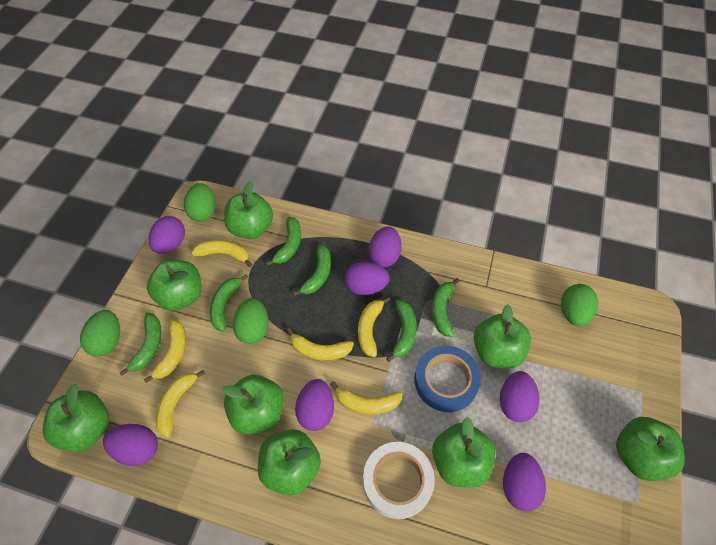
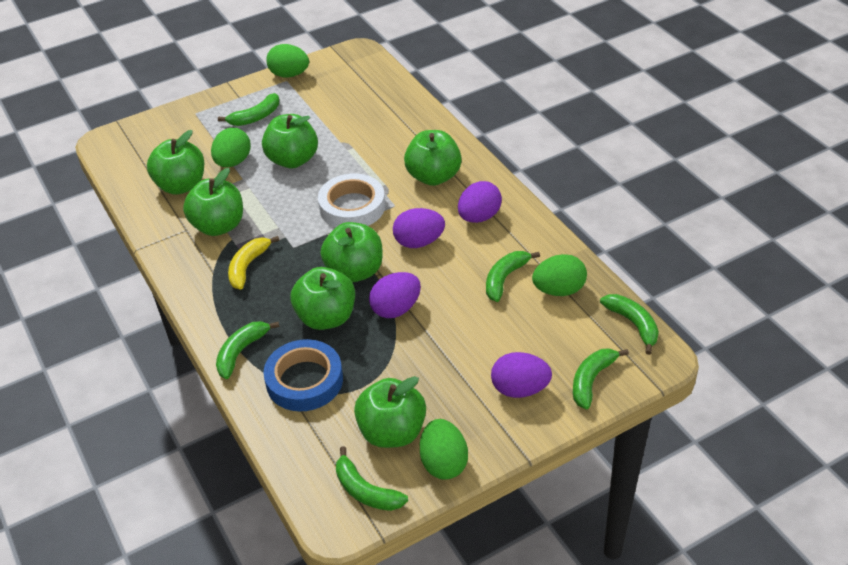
green apple: [43,384,109,452] [147,260,201,311] [222,375,284,434] [224,181,273,239] [258,429,321,496] [432,417,496,487] [474,304,531,368] [616,417,685,481] = 8 -> [147,130,204,194] [183,168,243,236] [262,114,318,168] [291,267,355,330] [321,222,383,283] [354,376,426,448] [404,130,462,186] = 7
purple egg: [103,424,158,466] [149,216,185,254] [295,379,334,431] [345,262,390,295] [369,226,401,267] [500,371,539,422] [503,453,546,511] = 7 -> [369,272,421,318] [393,208,445,248] [458,181,502,223] [491,352,552,398] = 4
yellow banana: [144,319,186,383] [156,370,205,438] [191,240,252,267] [286,328,354,360] [330,381,403,414] [358,297,390,357] = 6 -> [228,236,279,290] = 1

